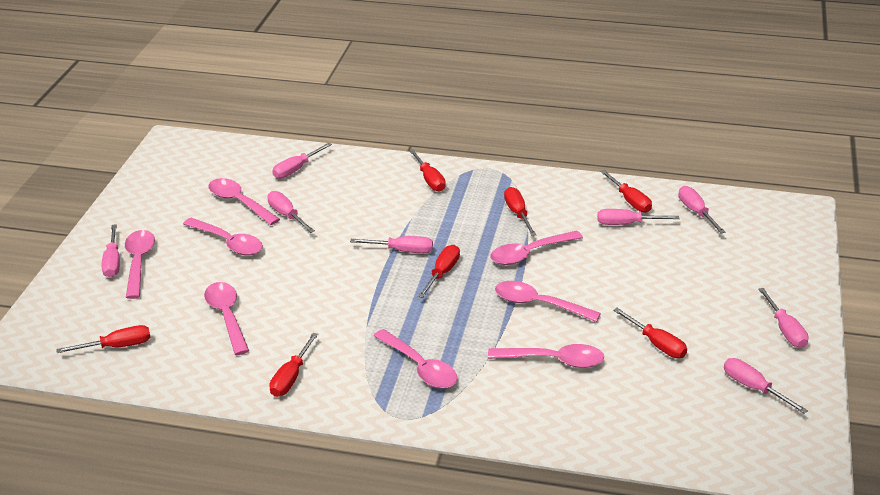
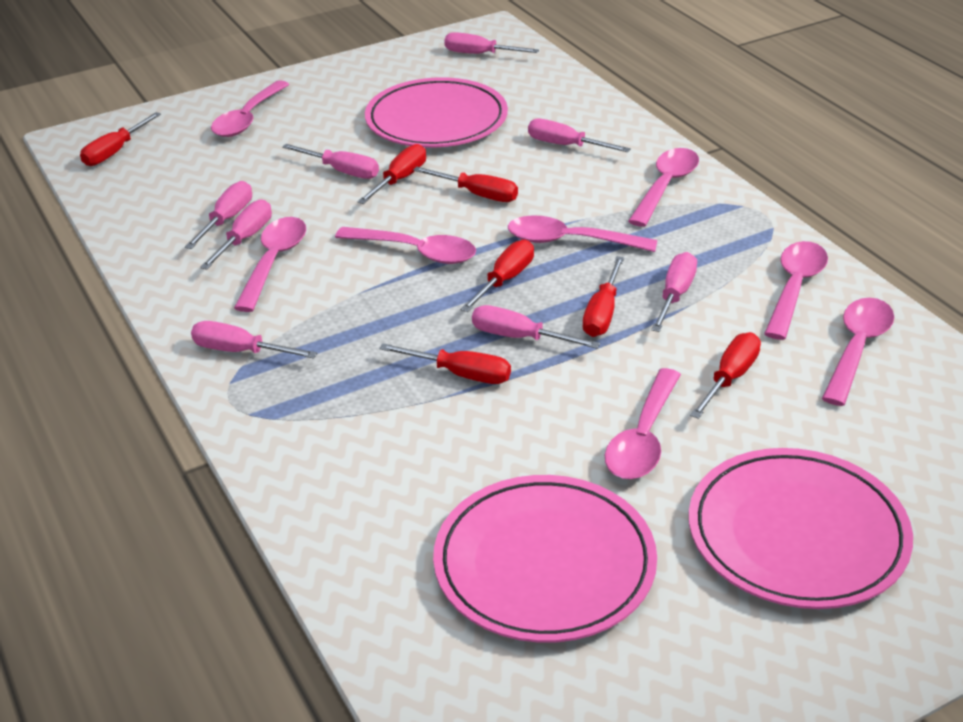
pink plate: none = 0 -> [365,77,508,148] [433,475,657,643] [689,448,913,609] = 3

